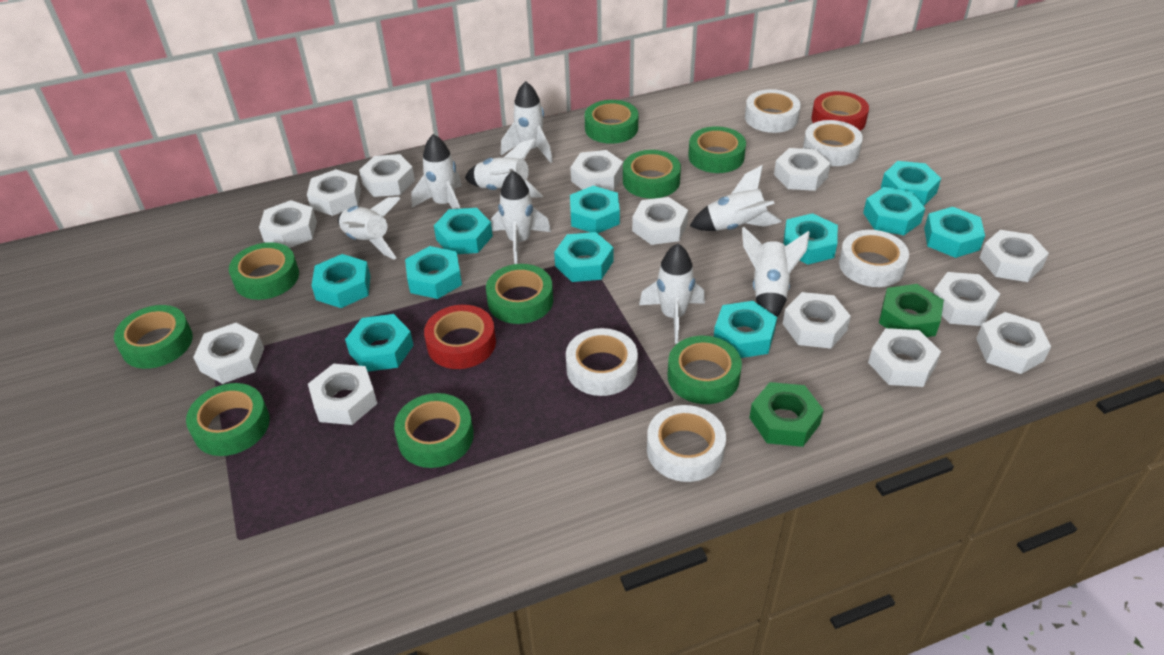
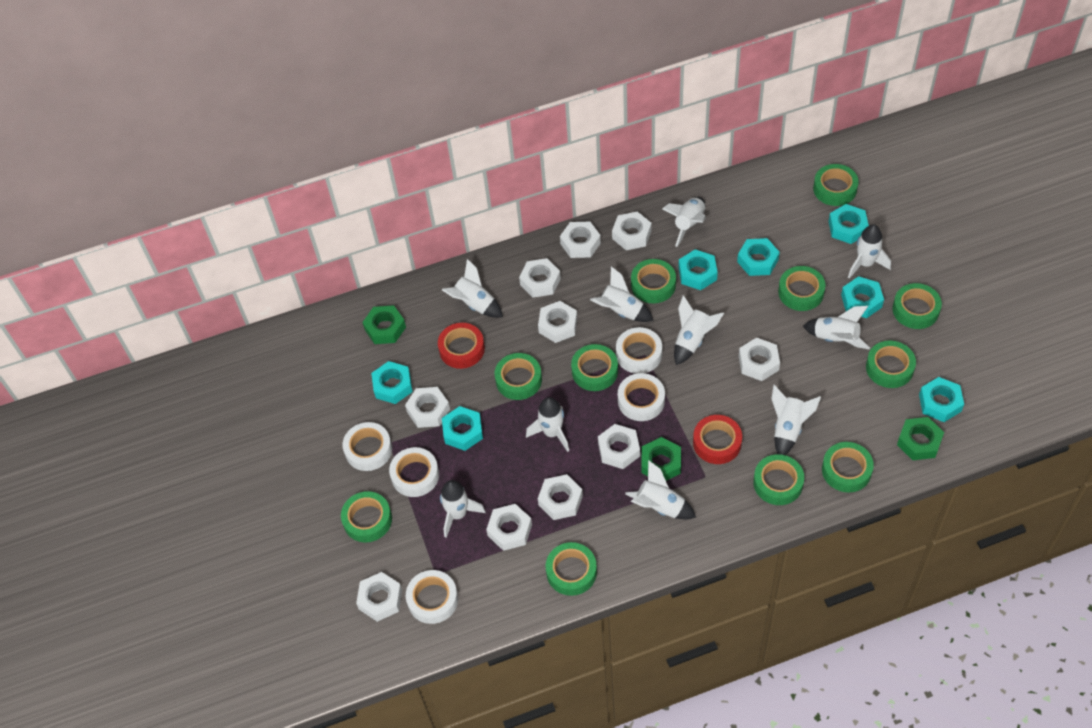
green nut: [749,382,824,447] [879,284,944,337] = 2 -> [362,305,406,344] [641,437,681,481] [897,417,944,460] = 3
green tape: [114,305,193,369] [186,383,270,456] [229,242,299,300] [394,393,474,468] [486,264,553,324] [585,100,639,144] [623,150,681,199] [668,336,742,404] [688,126,746,173] = 9 -> [341,491,392,542] [495,353,542,400] [546,542,597,596] [571,344,618,391] [631,259,676,303] [753,454,804,505] [778,266,825,311] [813,164,859,206] [822,442,874,493] [866,341,916,388] [892,283,942,329] = 11
turquoise nut: [311,254,370,308] [345,314,414,372] [405,246,462,299] [434,208,493,254] [554,232,613,282] [570,186,620,233] [714,301,777,358] [783,213,838,265] [863,187,925,235] [881,161,941,206] [924,207,985,258] = 11 -> [371,361,413,404] [442,406,483,451] [678,249,718,290] [737,238,780,276] [828,204,869,244] [841,276,884,318] [919,377,964,422] = 7
white nut: [193,323,264,384] [259,200,317,248] [307,169,361,216] [308,364,377,425] [359,154,415,197] [570,150,623,191] [632,197,688,245] [774,148,831,191] [783,292,851,349] [868,328,941,387] [933,272,1000,326] [976,312,1051,374] [980,230,1049,282] = 13 -> [356,572,402,622] [405,387,450,428] [486,504,532,551] [519,258,561,298] [538,301,577,343] [538,474,583,520] [560,222,601,258] [598,424,640,469] [612,211,652,250] [739,337,780,381] = 10
white rocket: [338,197,401,260] [411,134,462,209] [465,139,543,198] [491,171,551,264] [501,81,553,163] [639,244,705,344] [690,165,782,231] [742,227,810,317] = 8 -> [440,480,486,538] [442,259,503,318] [526,397,569,452] [590,267,654,322] [625,460,696,519] [662,197,706,247] [674,295,724,365] [772,385,821,455] [803,306,870,350] [848,224,891,279] = 10

